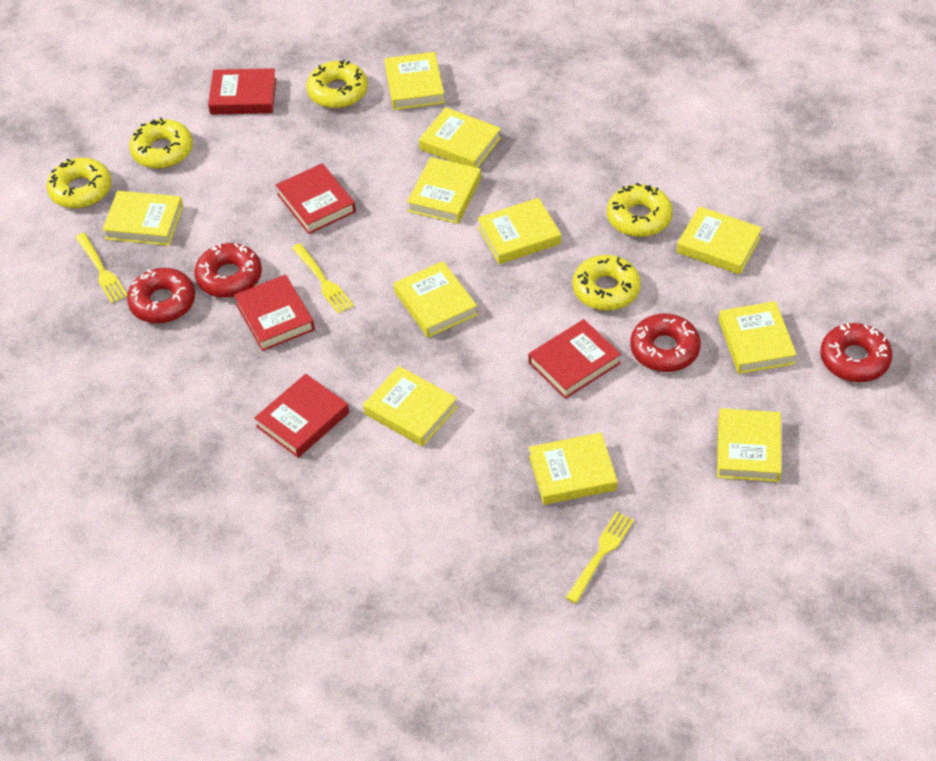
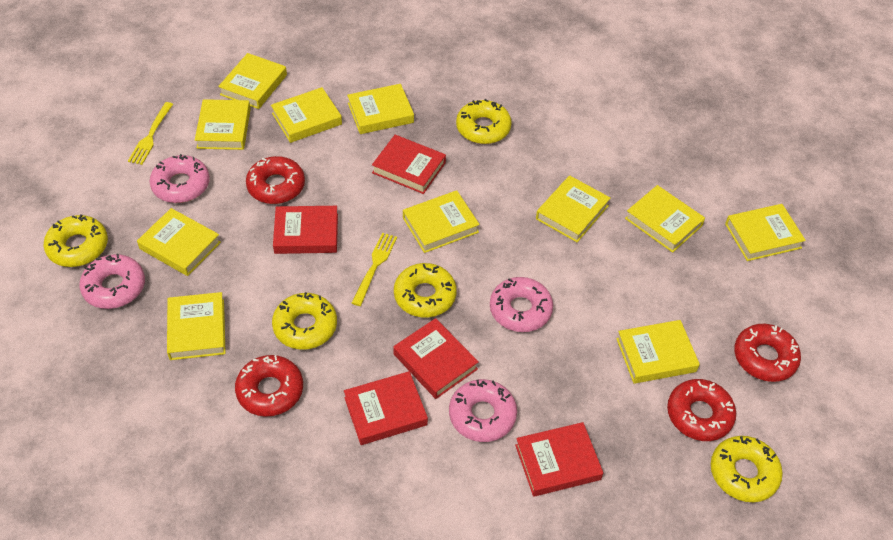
pink donut: none = 0 -> [79,254,145,309] [150,154,210,203] [449,379,517,442] [490,277,553,332] = 4
yellow fork: [75,233,127,303] [292,243,354,314] [566,511,634,603] = 3 -> [128,102,173,165] [352,233,397,306] = 2

